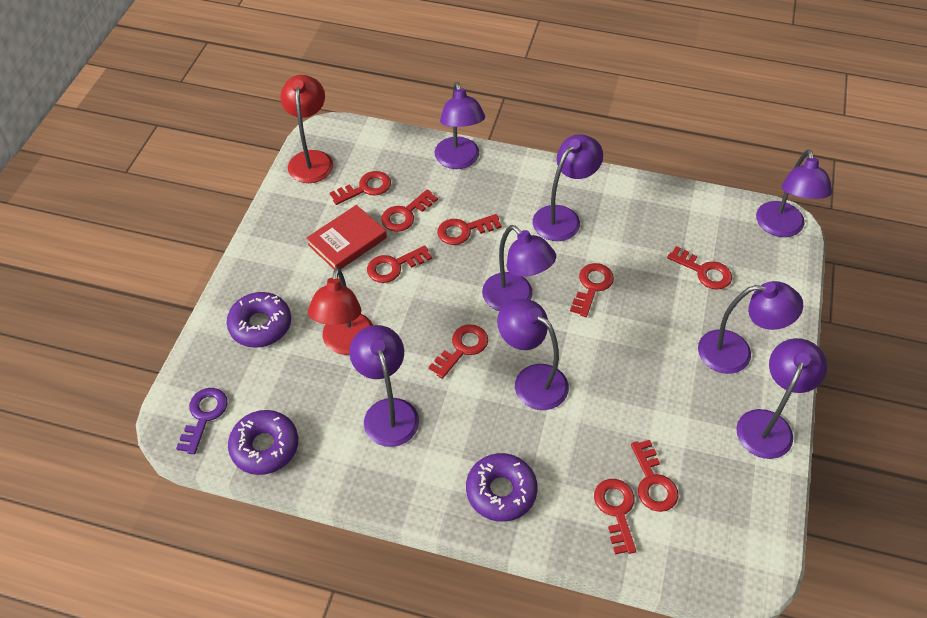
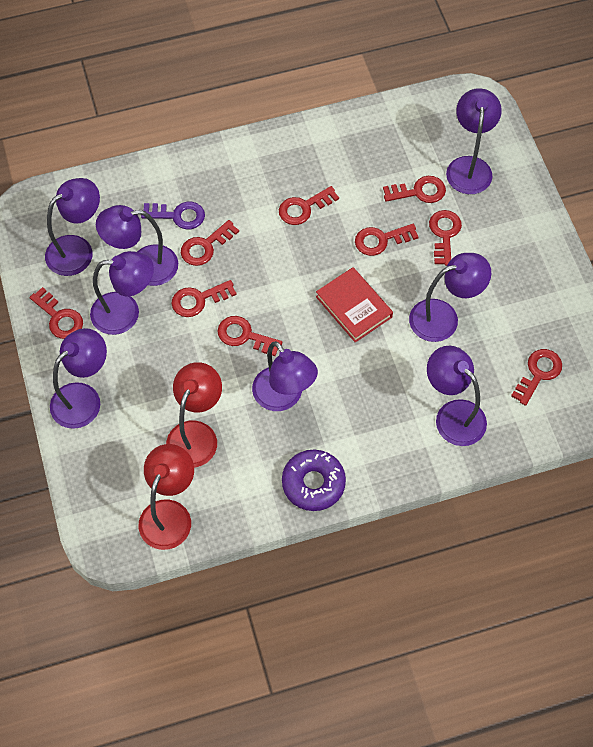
purple donut: [227,292,291,348] [228,410,298,475] [466,453,538,522] = 3 -> [282,450,346,511] = 1

